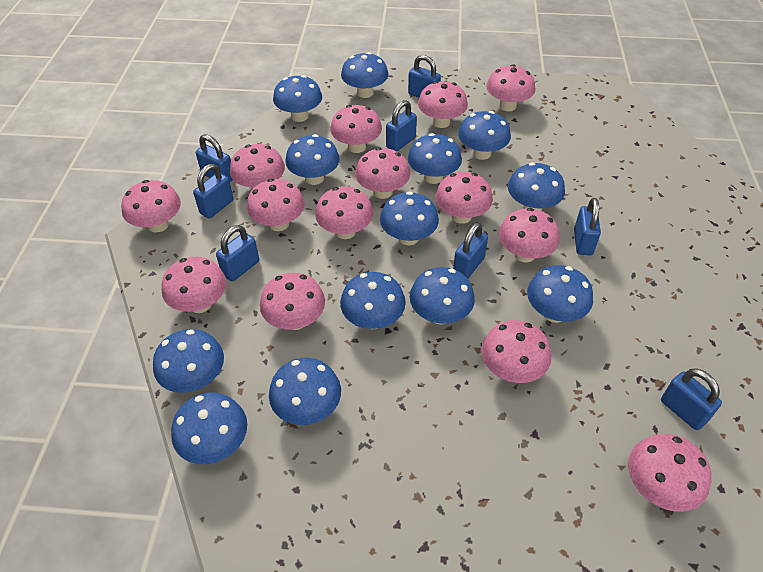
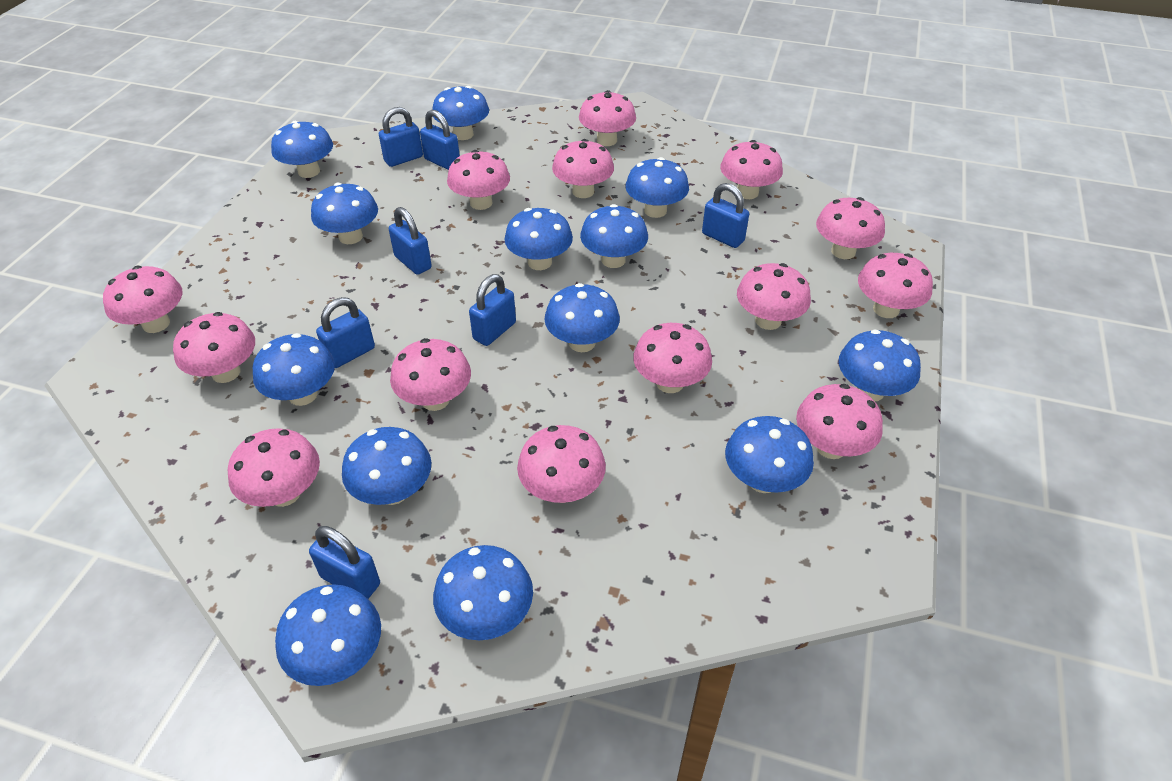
blue padlock: [193,164,233,219] [196,134,233,182] [216,225,259,282] [386,100,417,151] [408,55,441,98] [453,222,488,279] [574,198,601,255] [661,368,722,430] = 8 -> [309,526,380,599] [316,297,375,368] [379,107,423,167] [389,207,432,275] [420,110,460,170] [469,274,516,346] [702,183,749,248] = 7

